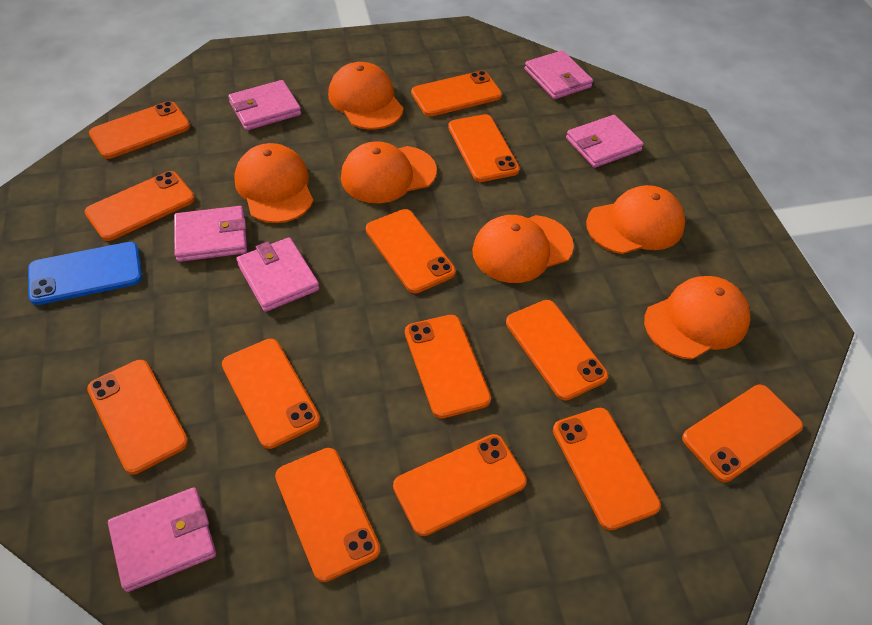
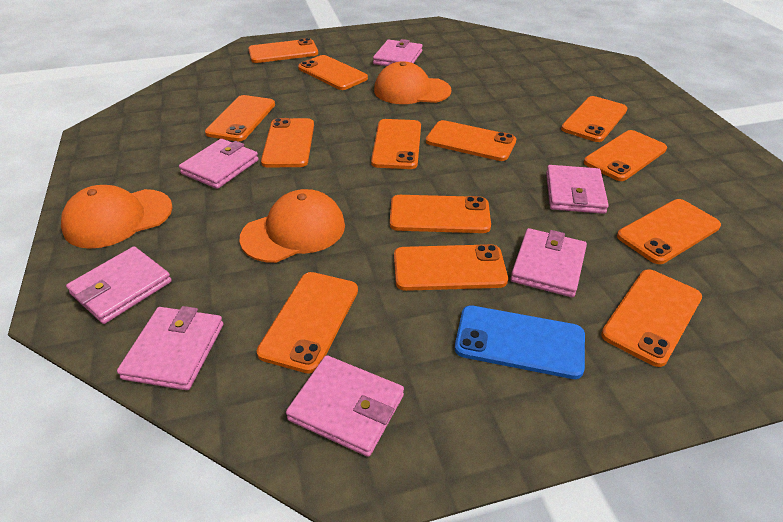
orange cap: [234,143,313,223] [328,62,404,130] [341,141,437,203] [472,215,574,283] [586,185,685,254] [644,276,751,359] = 6 -> [61,185,173,249] [240,189,345,263] [374,61,452,104] = 3
pink wallet: [108,487,216,592] [174,206,247,262] [228,80,301,131] [236,237,319,312] [524,50,593,99] [566,115,644,168] = 6 -> [66,246,172,324] [117,306,223,390] [179,139,259,189] [286,355,404,457] [373,39,423,66] [511,228,587,297] [546,165,609,214] = 7

